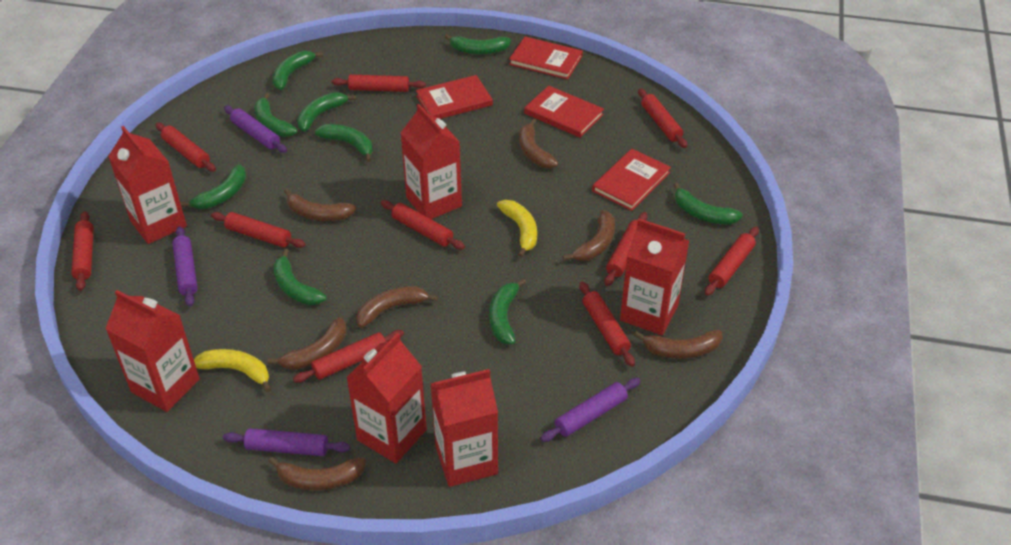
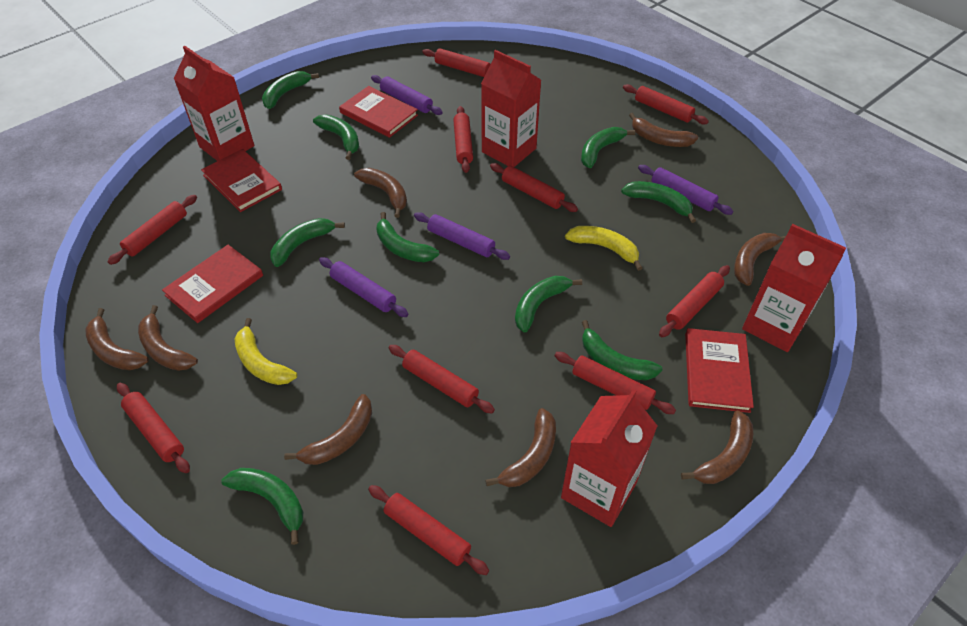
brown banana: [268,317,346,370] [268,457,366,490] [284,188,356,221] [356,286,438,328] [519,119,558,168] [563,210,615,261] [634,330,722,359] = 7 -> [85,308,149,370] [138,305,198,371] [284,394,372,465] [354,168,407,218] [485,408,556,487] [629,113,698,147] [681,410,753,484] [734,233,786,286] = 8
red carton: [105,290,200,412] [108,126,187,244] [346,333,427,463] [401,104,462,219] [430,369,498,487] [620,219,690,335] = 6 -> [174,46,254,161] [481,50,541,167] [561,389,657,527] [742,224,846,352] = 4

